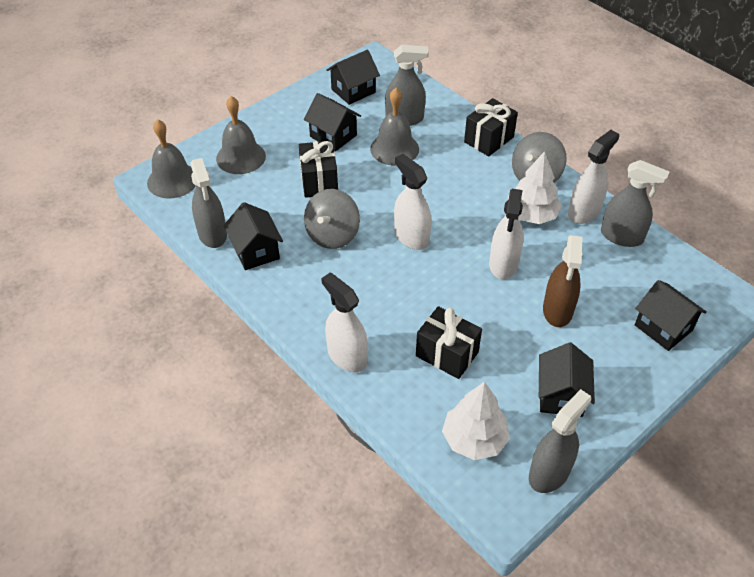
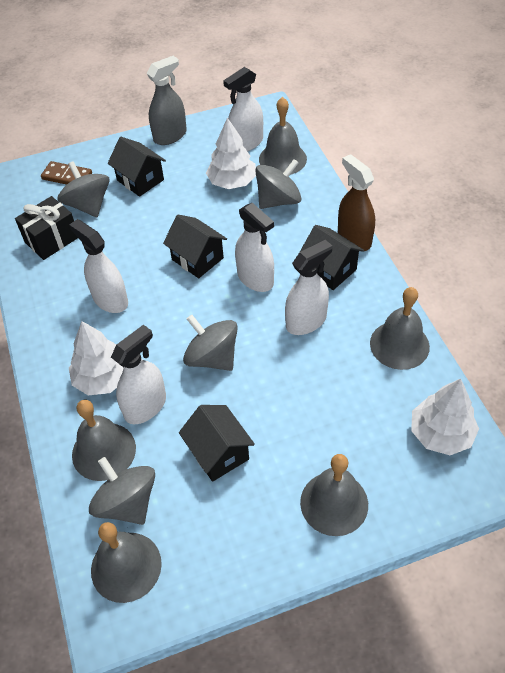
black gift: [299,141,338,198] [416,306,482,379] [464,98,518,156] = 3 -> [15,196,78,260] = 1
black house: [224,202,283,270] [304,93,361,151] [326,50,380,105] [539,342,595,417] [635,280,707,351] = 5 -> [108,137,166,197] [163,215,227,278] [179,405,255,482] [299,225,364,290] = 4
brown domino: none = 0 -> [41,161,92,185] = 1
grey bell: [147,119,196,199] [216,96,266,174] [370,88,419,166] = 3 -> [72,400,136,481] [91,522,162,603] [259,97,307,175] [300,454,368,536] [370,287,430,370] = 5
grey spinning top: [304,189,360,249] [512,132,567,183] = 2 -> [57,161,109,217] [89,457,155,525] [183,315,238,371] [255,159,301,209] = 4
grey spray bottle: [190,158,227,248] [385,45,429,126] [529,389,591,493] [601,160,669,247] = 4 -> [147,56,187,145] = 1
white spray bottle: [321,273,368,372] [394,154,432,250] [489,189,523,279] [568,130,619,224] = 4 -> [69,219,128,313] [111,325,166,424] [223,67,263,151] [235,203,274,292] [285,240,333,335] = 5
white tree: [442,382,510,460] [508,151,562,224] = 2 -> [69,321,124,396] [206,117,256,189] [411,379,479,455] = 3

